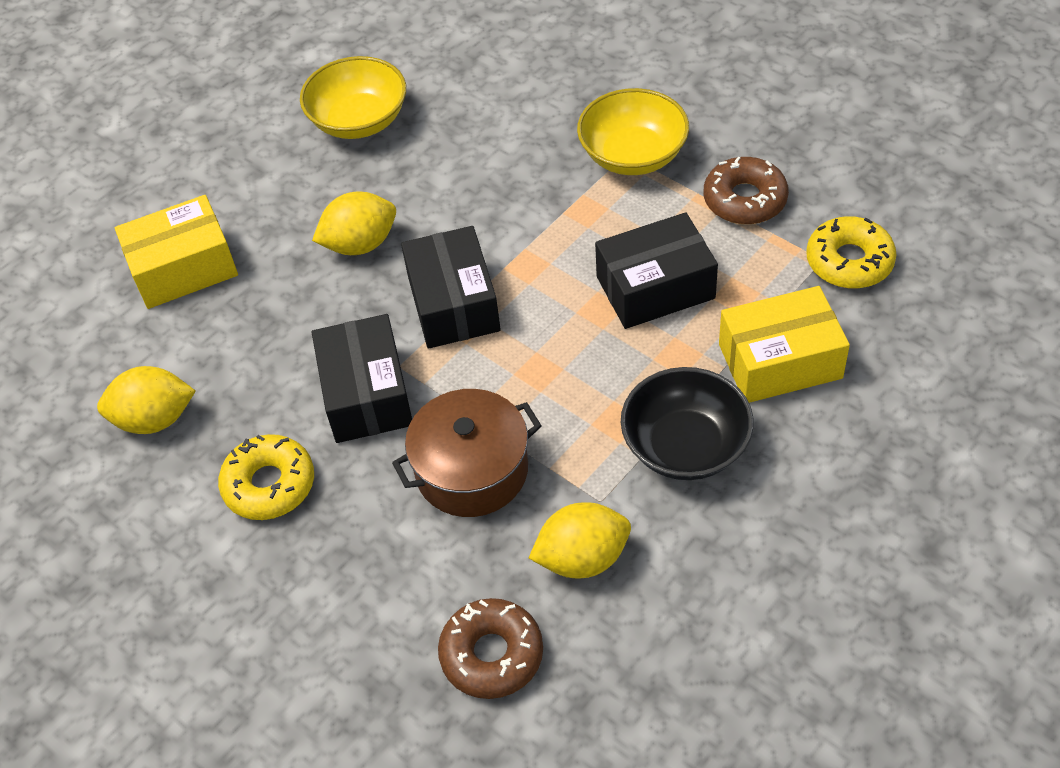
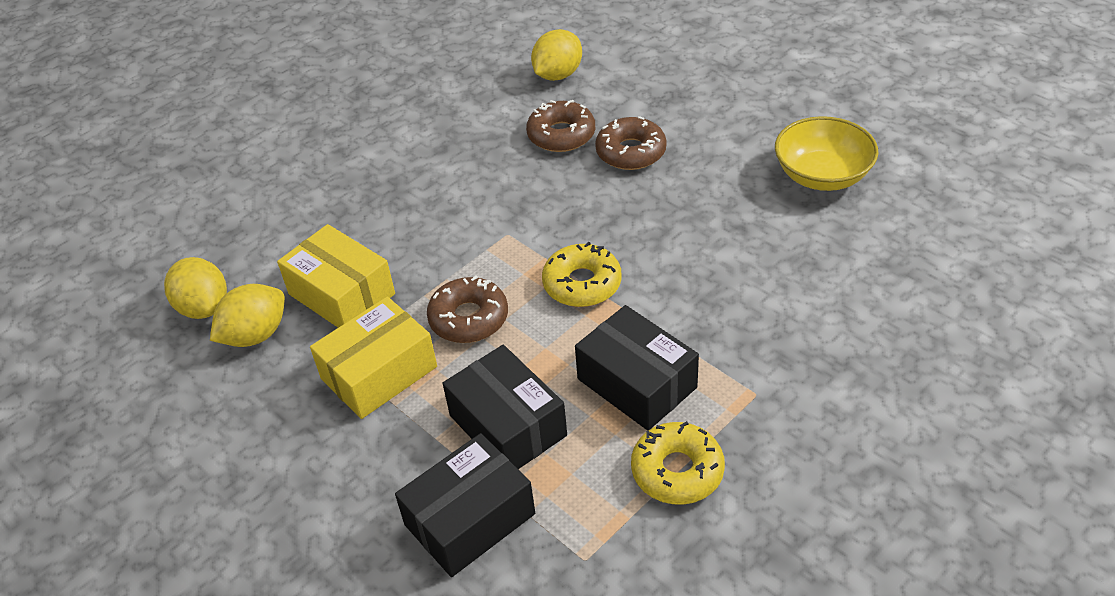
black bowl: [621,367,754,480] = 1 -> none = 0
brown donut: [438,598,543,699] [704,157,789,224] = 2 -> [427,275,508,343] [526,100,595,152] [595,116,667,170] = 3
brown pot: [392,389,542,517] = 1 -> none = 0
yellow bowl: [300,56,406,139] [577,88,689,175] = 2 -> [775,116,879,191] = 1

